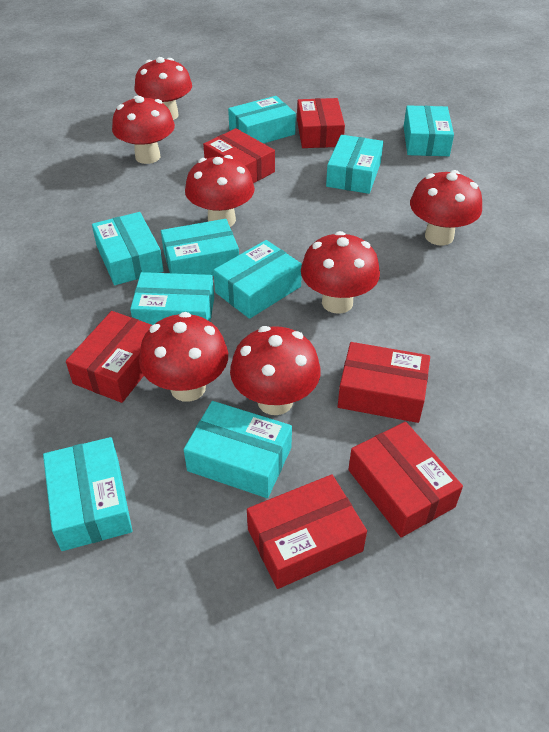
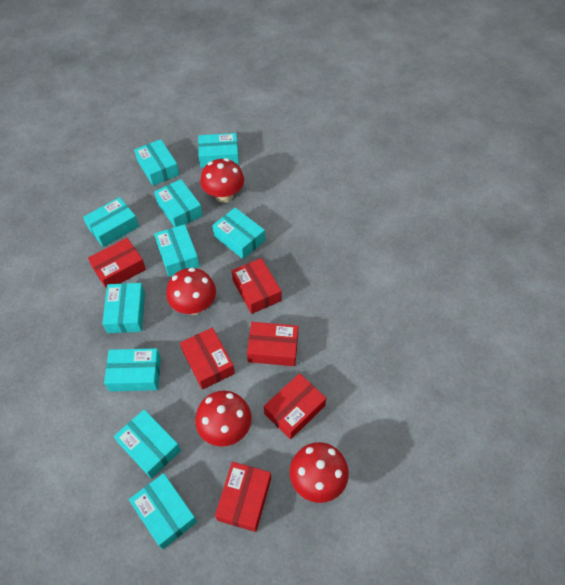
red mushroom: [112,96,175,164] [134,57,192,120] [139,312,228,402] [185,155,255,227] [230,326,321,415] [301,231,380,314] [410,170,482,246] = 7 -> [166,268,216,315] [195,391,252,447] [200,158,244,203] [290,442,349,503] = 4
turquoise box: [43,437,132,551] [92,212,164,285] [130,272,214,325] [161,219,239,276] [184,401,292,498] [213,240,302,319] [228,96,296,144] [326,135,383,194] [404,105,454,156] = 9 -> [83,197,139,247] [102,283,145,333] [104,348,161,392] [114,409,181,479] [129,473,197,549] [134,139,179,186] [154,179,203,227] [154,224,200,276] [198,133,239,168] [212,208,265,259] = 10

